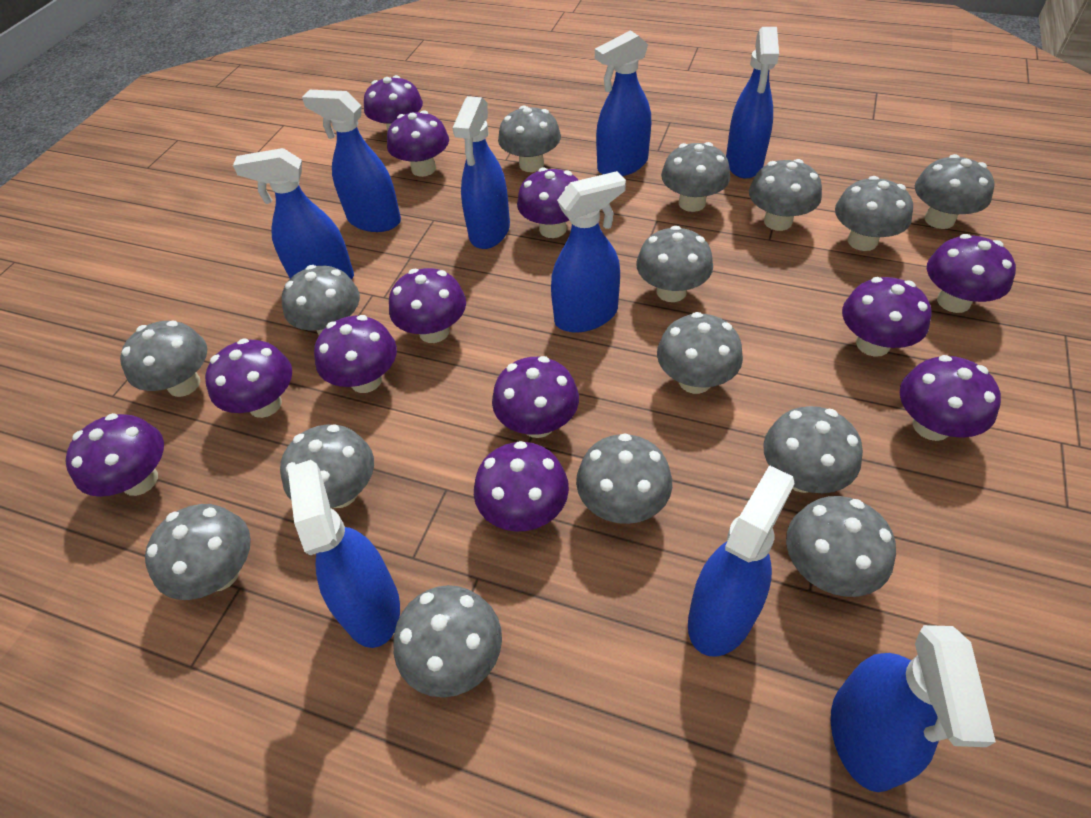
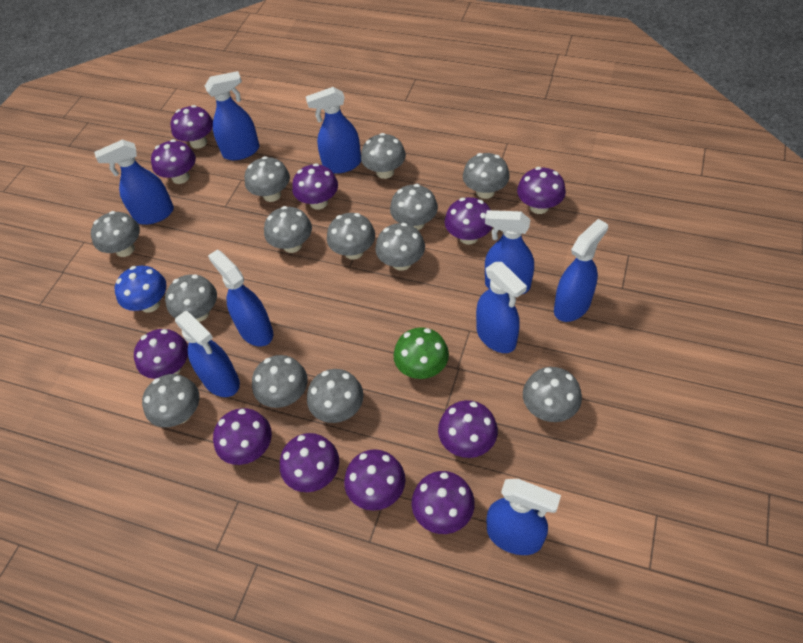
blue mushroom: none = 0 -> [115,266,166,313] = 1
green mushroom: none = 0 -> [394,327,449,379] = 1
grey mushroom: [120,321,207,397] [145,504,251,600] [280,425,374,508] [282,265,360,335] [393,585,502,697] [498,105,561,172] [576,433,672,524] [636,226,713,302] [657,312,743,394] [661,142,730,212] [749,159,822,231] [763,406,863,493] [786,496,896,597] [835,176,913,251] [915,154,995,229] = 15 -> [91,211,140,257] [142,374,200,427] [165,274,217,322] [244,156,290,202] [252,355,308,408] [264,206,312,253] [307,369,364,423] [327,213,375,260] [361,133,406,179] [375,223,425,271] [390,184,438,230] [463,153,510,199] [523,367,582,422] = 13
purple mushroom: [65,413,164,497] [205,338,292,418] [314,315,397,393] [364,75,423,132] [387,110,449,177] [389,268,466,343] [474,441,569,532] [492,356,579,438] [517,167,578,238] [842,277,932,357] [900,355,1001,441] [927,234,1016,313] = 12 -> [134,329,188,379] [151,139,196,184] [171,105,213,149] [213,408,272,465] [280,433,339,492] [292,163,338,209] [344,449,405,511] [412,471,475,534] [438,400,498,458] [445,197,492,244] [517,167,566,214] = 11

